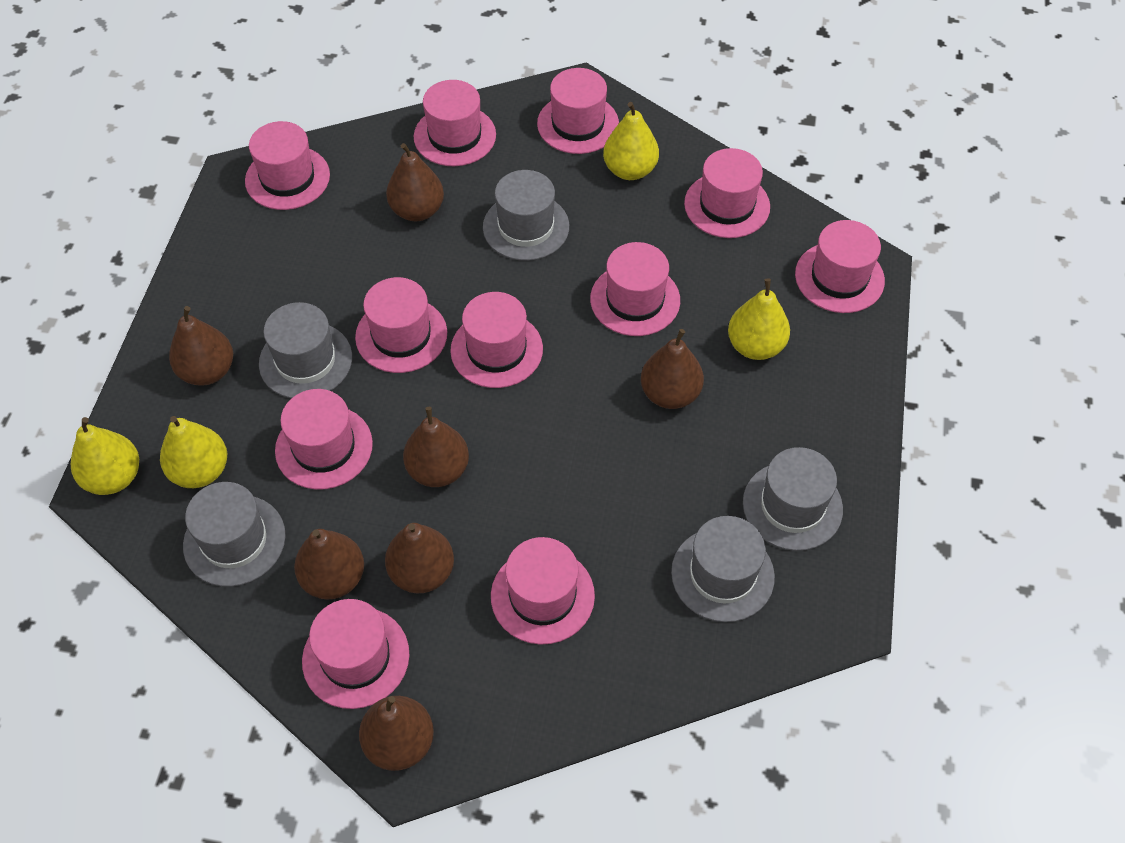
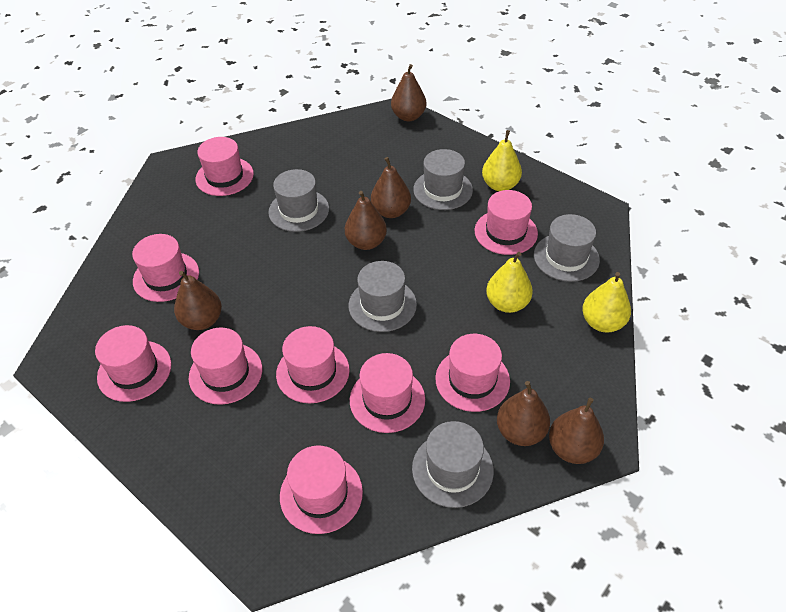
brown pear: [169,306,233,386] [294,529,364,600] [359,696,434,771] [385,523,454,593] [386,143,444,221] [403,407,469,487] [641,329,704,409] = 7 -> [174,271,222,330] [345,191,387,250] [371,157,411,218] [391,64,426,121] [497,381,550,446] [549,398,604,464] = 6
pink hat: [245,121,330,210] [275,389,373,490] [302,599,409,709] [355,277,447,373] [414,80,496,166] [450,292,543,388] [491,537,595,645] [537,68,619,154] [590,242,680,336] [684,148,770,238] [795,220,885,313] = 11 -> [95,325,171,402] [132,234,199,302] [189,328,262,405] [196,137,254,196] [276,326,350,403] [280,445,363,534] [350,353,425,433] [435,334,510,412] [475,190,538,255] = 9
yellow pear: [71,417,139,495] [160,416,227,488] [603,102,659,180] [728,278,790,360] = 4 -> [482,130,522,191] [486,252,533,313] [582,272,631,333] = 3

